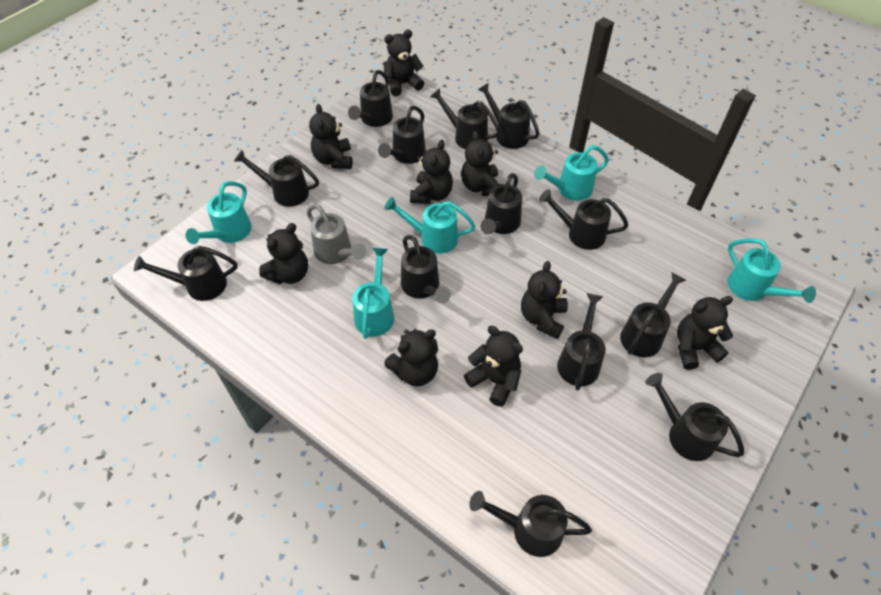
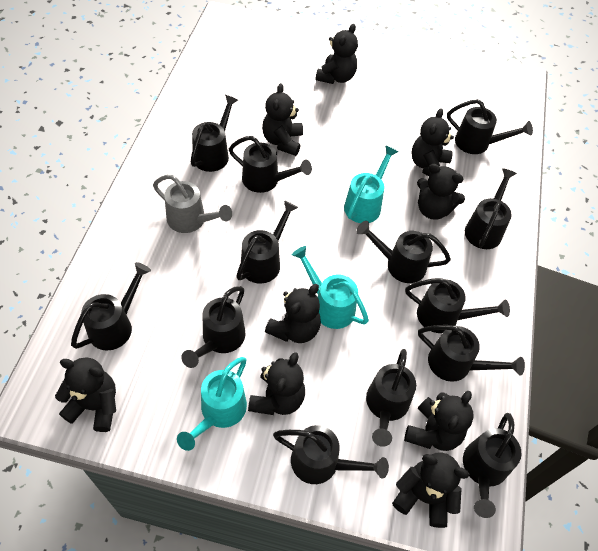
turquoise watering can: [186,181,252,244] [352,248,394,339] [384,197,475,254] [534,145,609,201] [727,239,816,303] = 5 -> [177,357,247,451] [292,246,369,329] [344,145,399,223] = 3

